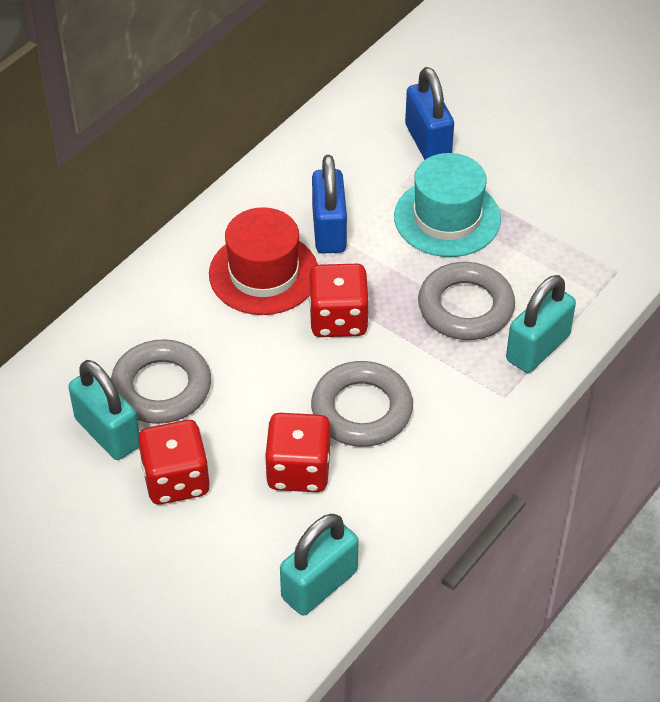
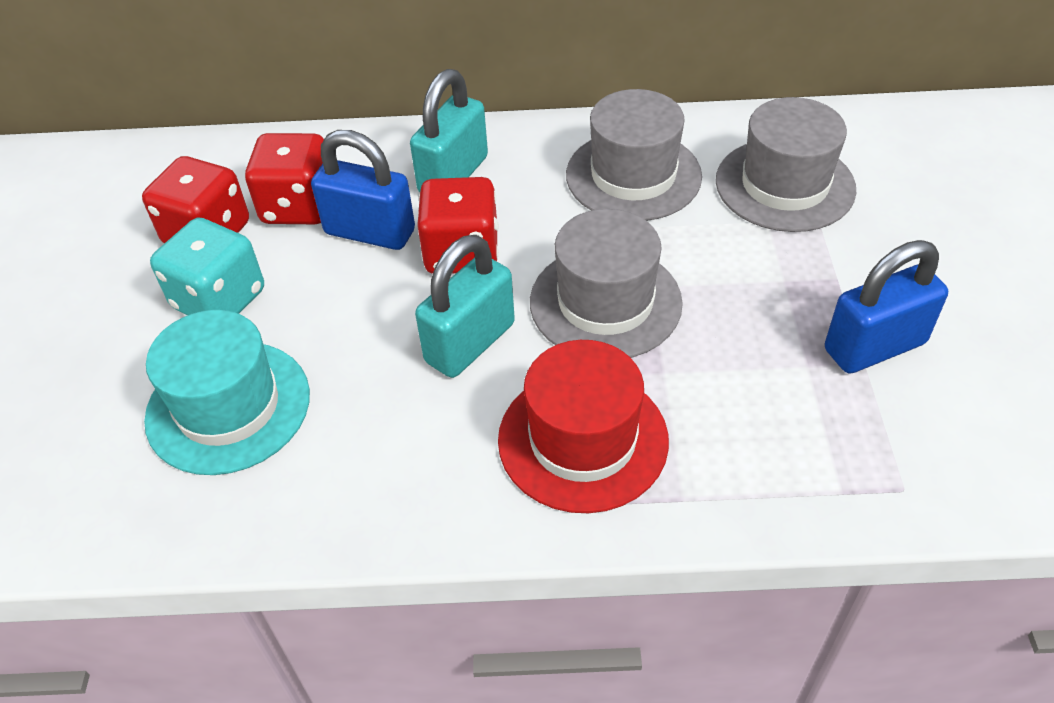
grey hat: none = 0 -> [530,209,683,358] [566,89,702,221] [716,97,856,232] = 3
grey ring: [111,339,211,424] [311,361,413,447] [418,262,515,340] = 3 -> none = 0
turquoise dice: none = 0 -> [150,218,264,315] = 1
turquoise padlock: [68,360,139,460] [280,514,359,615] [506,275,576,373] = 3 -> [410,69,488,192] [415,235,515,378] = 2

